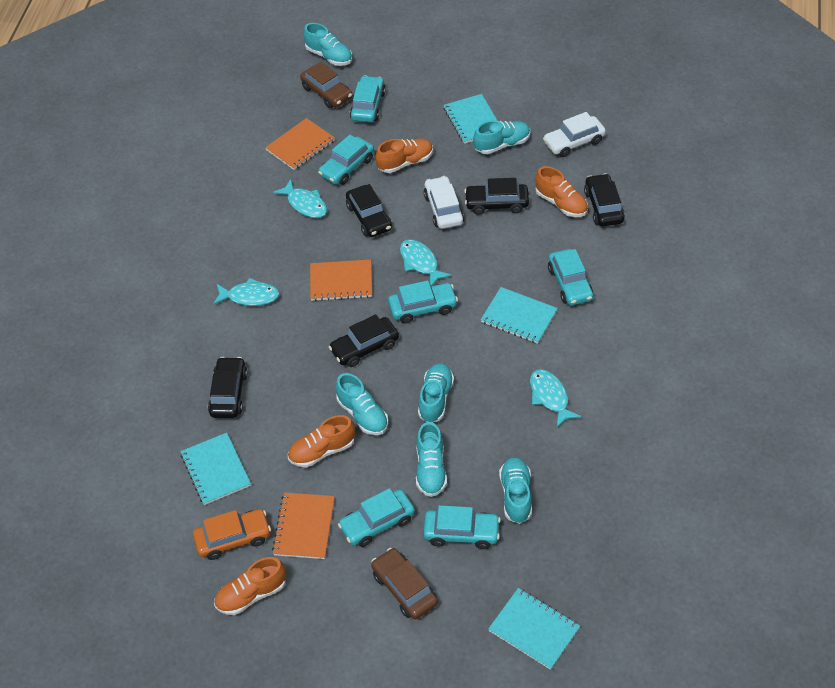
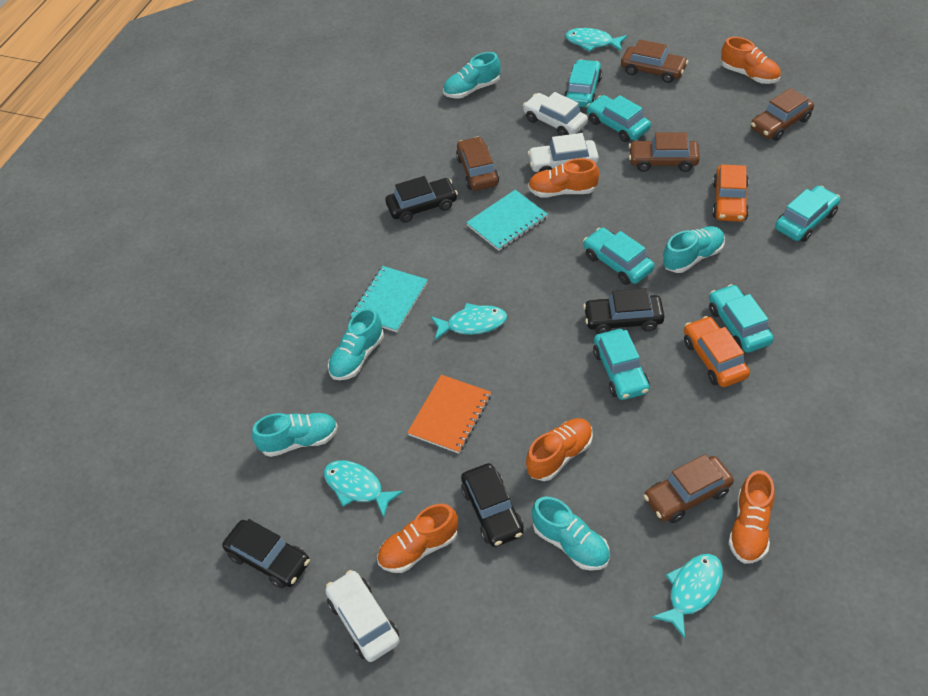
black car: [208,357,248,418] [329,314,399,367] [346,184,392,237] [464,178,529,215] [584,173,625,226] = 5 -> [222,519,310,589] [385,176,458,223] [461,463,524,547] [583,288,665,334] = 4
brown car: [300,62,352,108] [371,548,438,620] = 2 -> [456,137,499,191] [621,40,688,83] [629,133,700,172] [644,454,734,523] [751,88,814,141] = 5
orange car: [193,509,271,560] = 1 -> [684,316,750,387] [712,164,749,222] = 2
orange notebook: [265,118,335,170] [272,492,335,559] [310,259,372,301] = 3 -> [407,375,491,454] = 1
orange shoe: [214,557,286,615] [288,415,355,468] [375,139,433,173] [535,166,588,217] = 4 -> [377,504,458,573] [526,418,593,481] [528,158,599,198] [721,37,781,84] [728,470,775,564] = 5
turquoise notebook: [180,433,251,505] [444,94,498,144] [481,287,558,344] [488,588,580,670] = 4 -> [351,266,428,332] [466,190,548,251] = 2
turquoise shoe: [304,23,352,66] [336,373,388,435] [416,422,447,497] [418,363,454,423] [473,120,530,154] [499,457,532,524] = 6 -> [252,413,338,457] [328,308,384,380] [443,52,501,98] [532,496,610,571] [663,226,725,273] = 5
white car: [424,176,464,229] [543,112,606,157] = 2 -> [325,570,399,662] [523,92,588,136] [528,133,599,172] = 3

